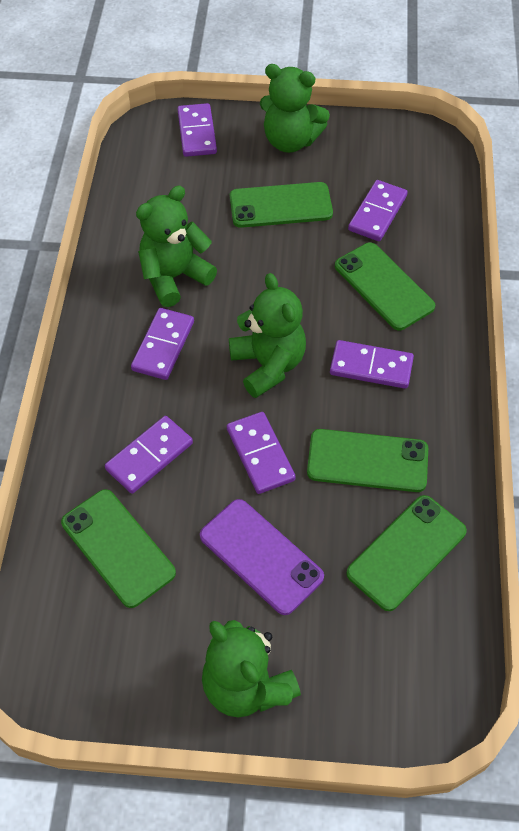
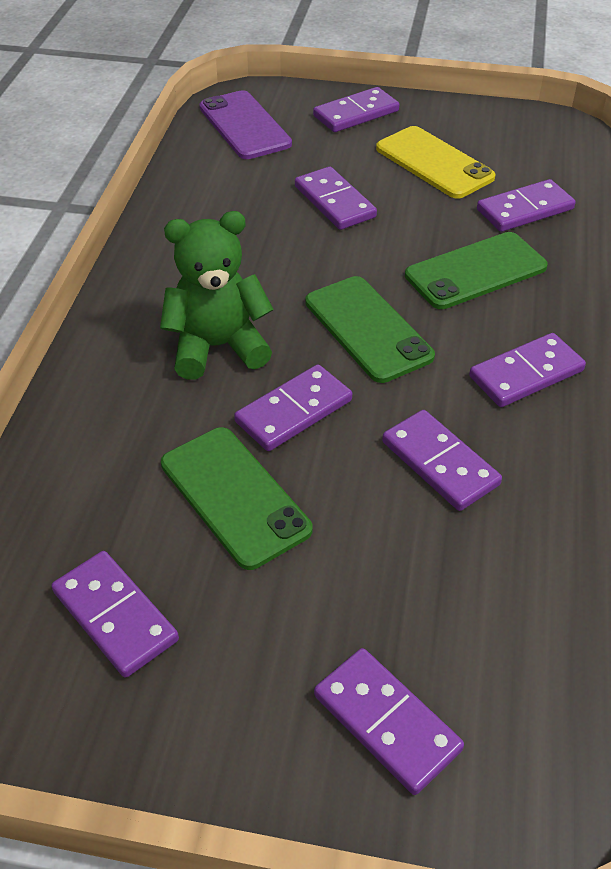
green phone: [61,489,176,608] [230,182,333,228] [307,429,428,492] [335,242,435,330] [346,495,467,611] = 5 -> [161,427,313,570] [305,276,435,383] [405,232,548,309] = 3
green teddy bear: [136,186,217,307] [202,620,301,717] [229,273,306,398] [260,64,330,153] = 4 -> [160,211,274,380] = 1
purple domino: [105,416,193,494] [131,308,194,380] [178,103,217,157] [227,412,296,494] [330,340,414,389] [348,180,407,241] = 6 -> [51,551,179,678] [234,364,352,451] [295,166,377,230] [313,87,399,132] [314,648,464,795] [382,410,502,511] [469,333,586,407] [477,179,576,232] = 8
yellow phone: none = 0 -> [376,126,496,199] = 1

